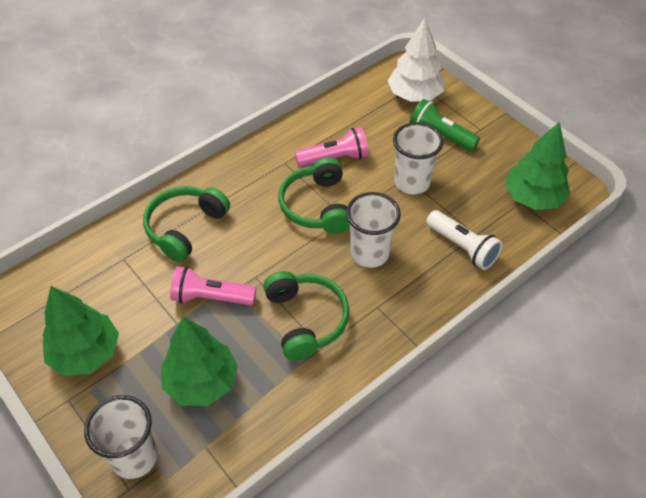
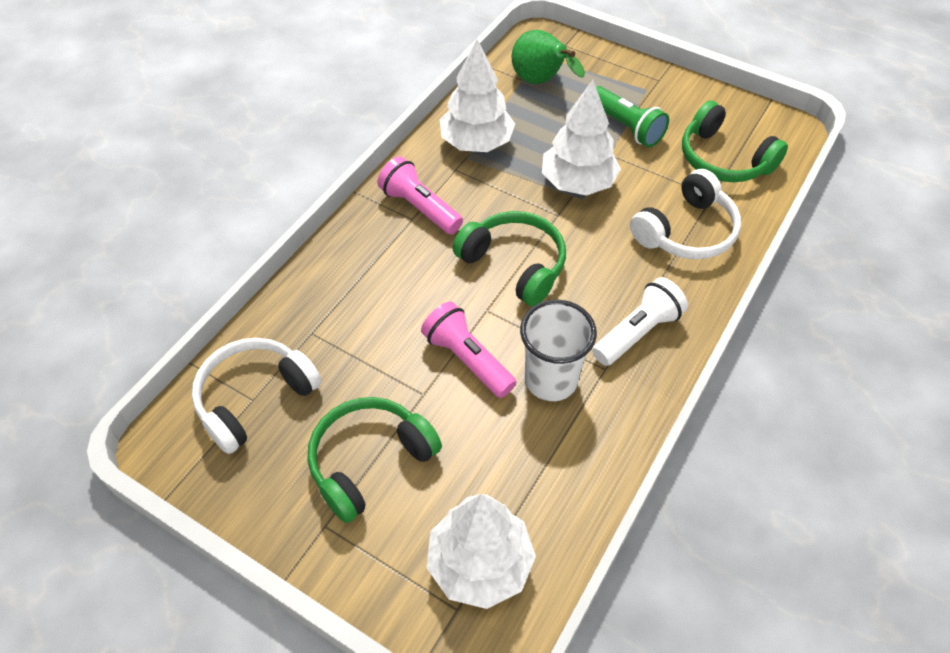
green pear: none = 0 -> [511,30,585,84] = 1
green tree: [42,286,119,376] [161,317,238,406] [505,122,570,210] = 3 -> none = 0
white cup: [84,395,158,479] [346,192,401,268] [393,122,443,195] = 3 -> [520,300,597,401] = 1
white headphones: none = 0 -> [192,338,322,454] [630,169,741,259] = 2
white tree: [387,18,444,102] = 1 -> [427,494,536,609] [440,39,515,152] [542,80,621,196] = 3

